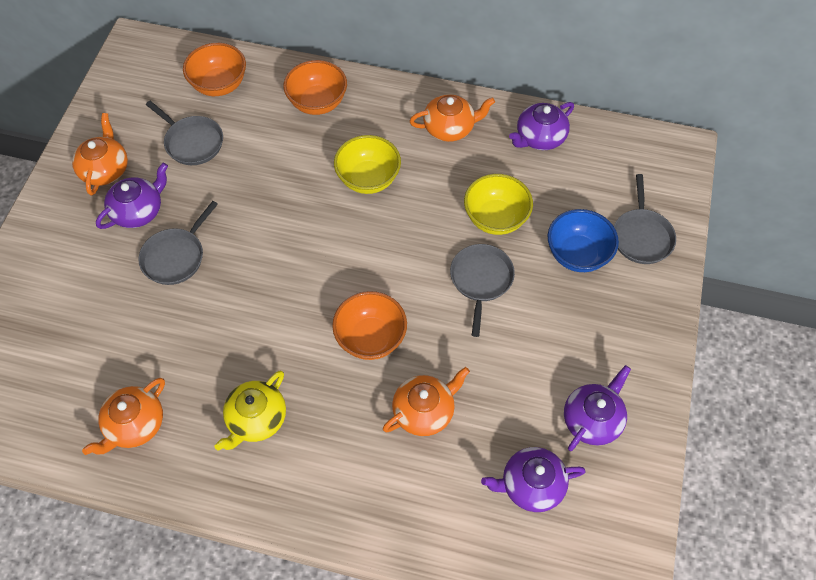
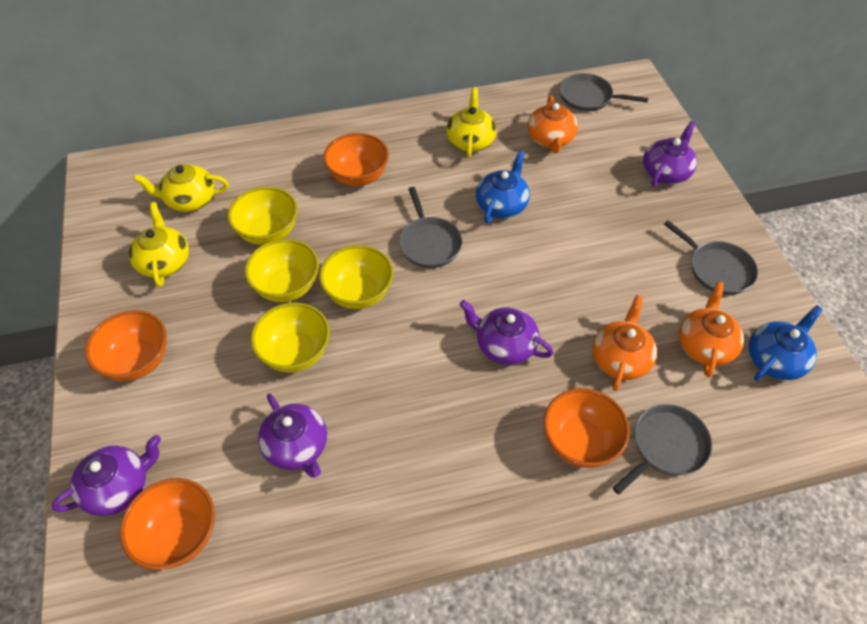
blue bowl: [548,209,619,272] = 1 -> none = 0
blue teapot: none = 0 -> [476,150,530,223] [749,305,823,381] = 2
orange bowl: [183,43,246,96] [283,60,347,115] [332,291,407,360] = 3 -> [85,310,167,381] [120,478,215,570] [323,133,389,186] [543,388,630,468] = 4
orange teapot: [72,113,128,195] [82,378,165,455] [383,367,470,436] [410,94,495,142] = 4 -> [527,95,578,153] [592,295,657,391] [679,282,744,377] = 3
yellow bowl: [334,135,401,194] [464,174,533,235] = 2 -> [228,187,298,245] [245,239,319,302] [251,303,330,372] [319,245,394,309] = 4
yellow teapot: [215,371,286,450] = 1 -> [129,202,189,287] [134,164,229,212] [446,87,497,158] = 3

